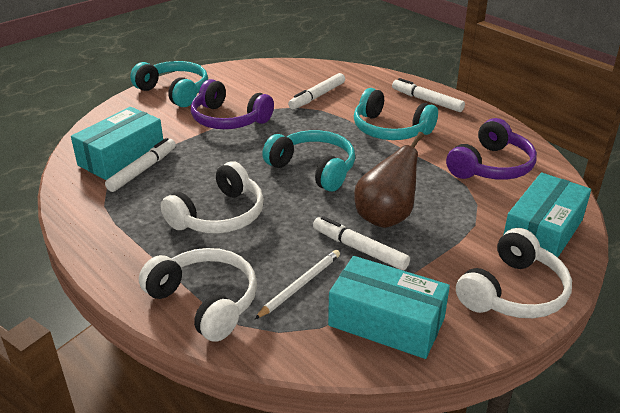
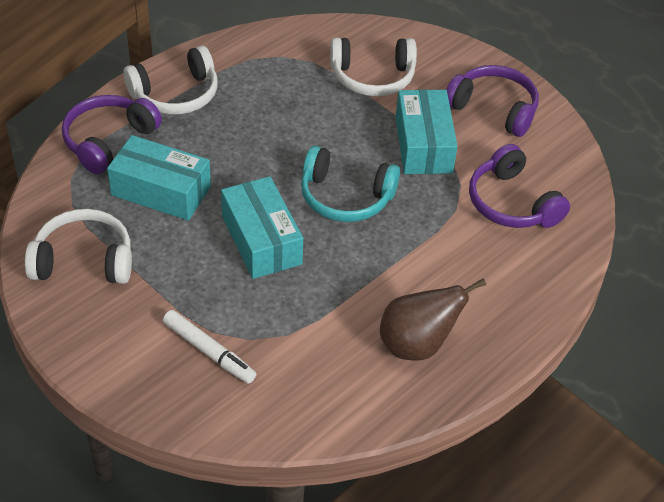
purple headphones: [191,79,274,129] [446,118,537,180] = 2 -> [62,95,162,174] [446,65,539,137] [469,144,570,228] = 3
turquoise headphones: [130,61,208,107] [262,130,355,192] [354,88,438,140] = 3 -> [301,146,400,222] = 1
white marker: [105,138,176,192] [288,73,345,109] [313,216,410,270] [392,78,465,112] = 4 -> [163,310,256,384] = 1
white pencil: [255,250,340,319] = 1 -> none = 0

